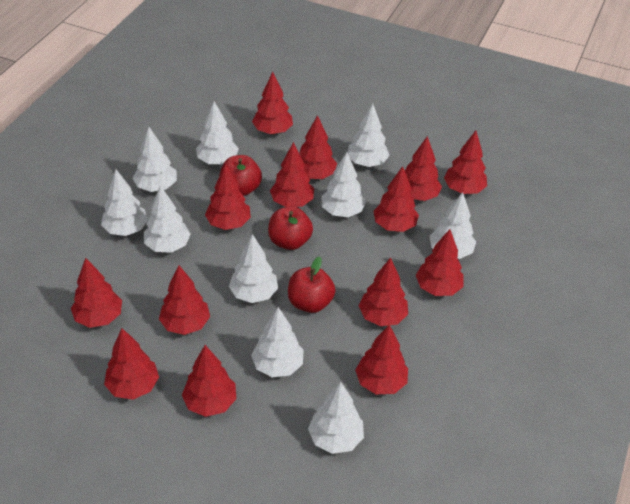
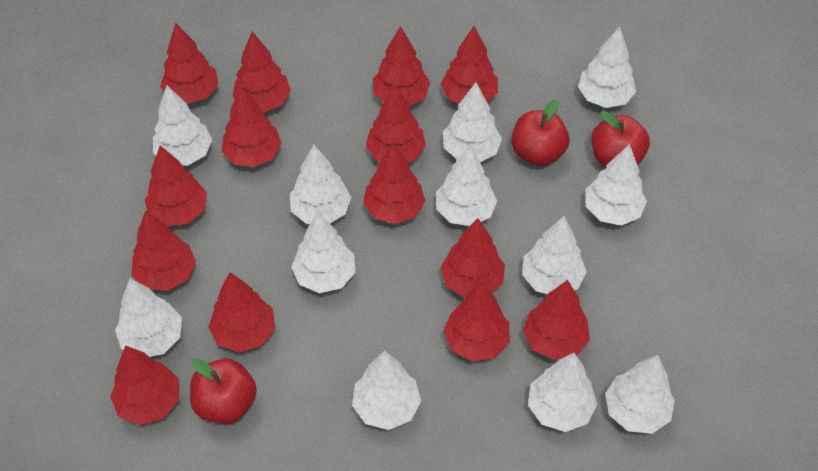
white tree: [101,170,148,236] [133,127,177,192] [144,186,191,253] [196,101,239,165] [229,234,278,303] [251,307,304,377] [308,382,364,454] [321,152,366,217] [347,104,390,167] [430,192,476,259] = 10 -> [115,278,182,357] [153,85,212,166] [290,145,351,224] [291,213,355,293] [352,350,421,430] [436,145,497,226] [443,82,502,162] [522,216,587,294] [528,353,597,432] [578,27,636,108] [585,144,647,225] [605,355,675,434] = 12

